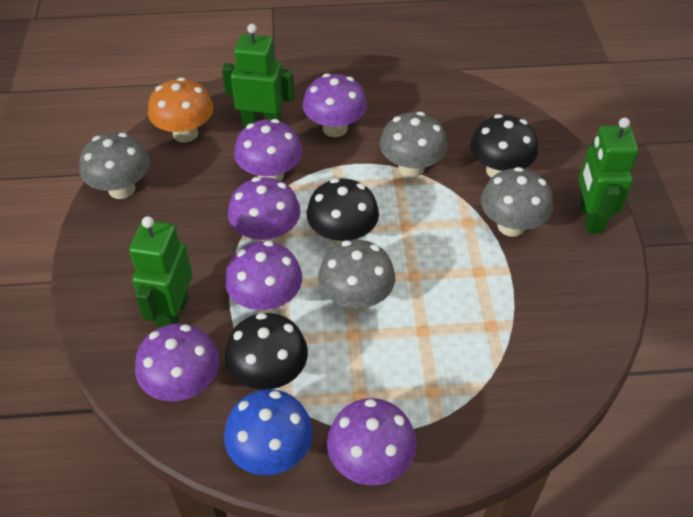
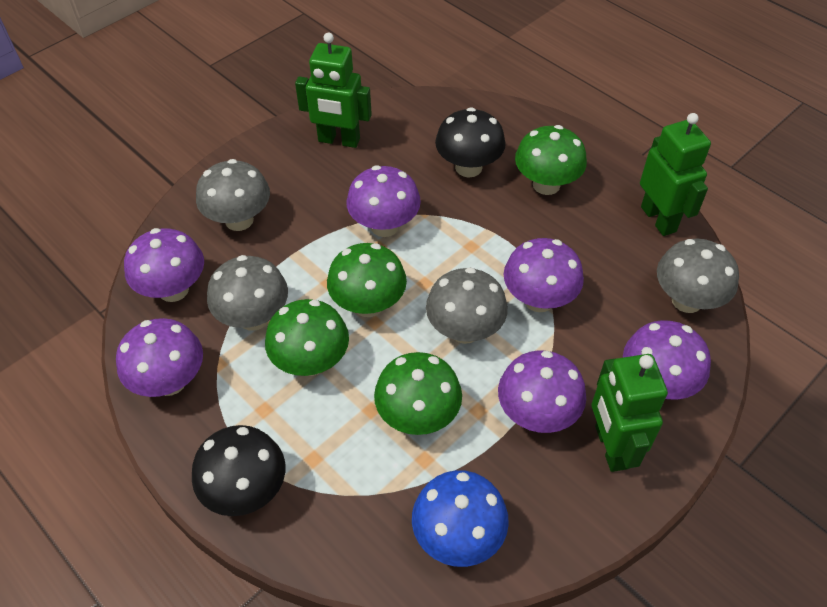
black mushroom: [225,313,308,390] [307,178,379,246] [470,114,538,178] = 3 -> [192,425,285,516] [435,107,506,177] = 2
green mushroom: none = 0 -> [265,299,349,376] [327,243,407,317] [374,352,462,435] [515,125,587,195] = 4
orange mushroom: [148,77,213,143] = 1 -> none = 0

